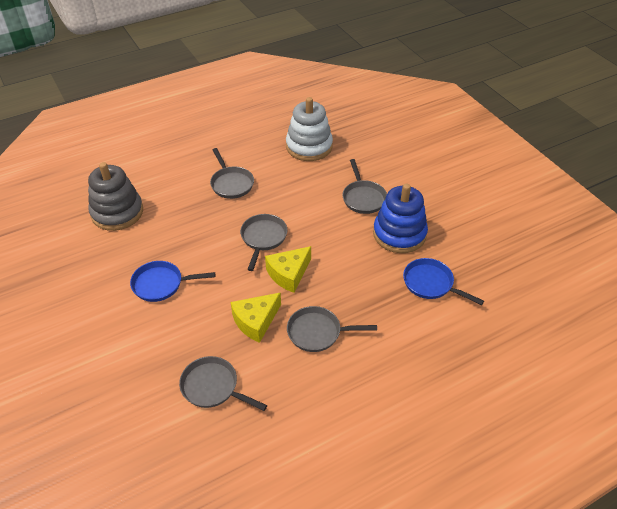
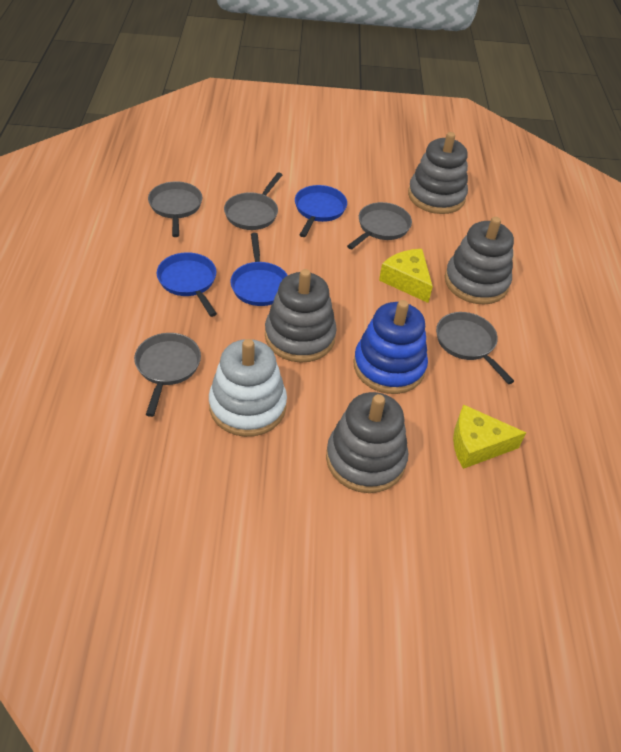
blue pan: [130,261,215,302] [403,258,484,305] = 2 -> [157,252,217,317] [231,233,288,306] [295,185,347,237] = 3
grey stacking toy: [88,162,143,231] = 1 -> [265,269,337,363] [326,392,408,493] [408,132,468,214] [445,217,514,304] = 4

